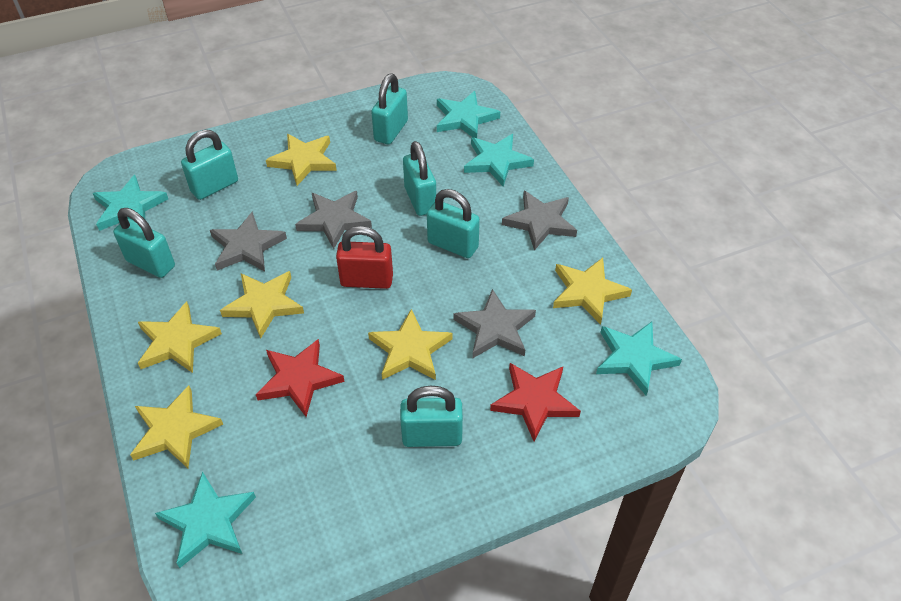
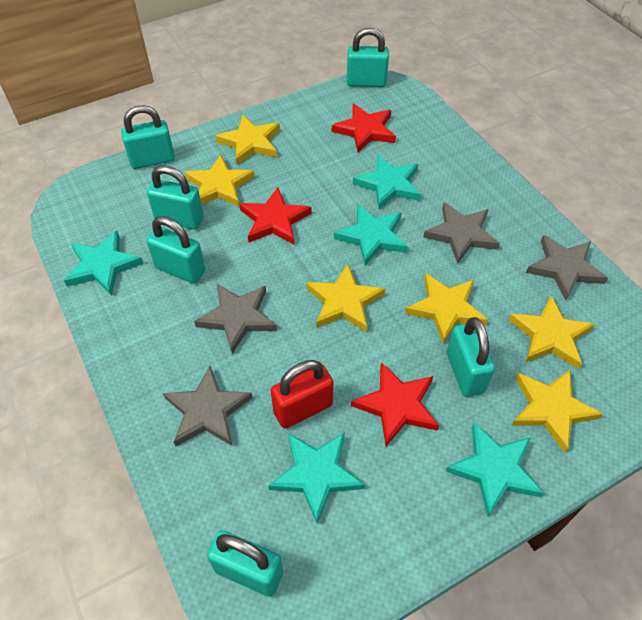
red star: [256,339,344,417] [490,363,581,441] = 2 -> [239,187,312,244] [332,104,396,152] [351,362,439,446] = 3

